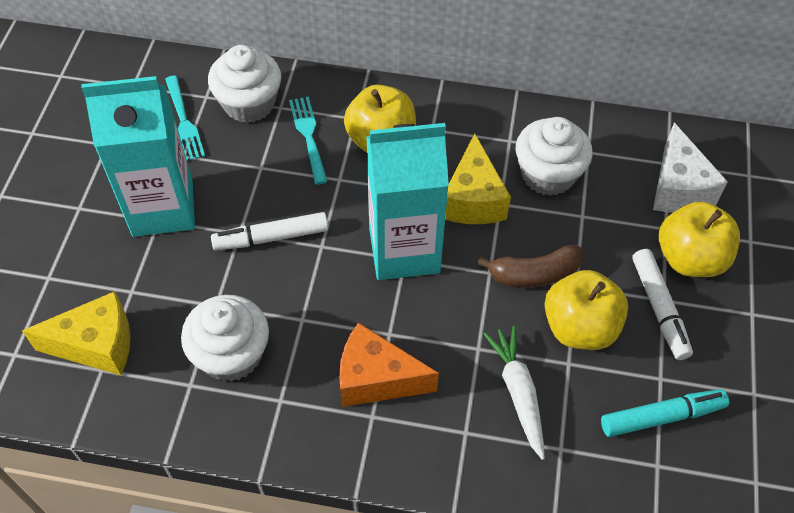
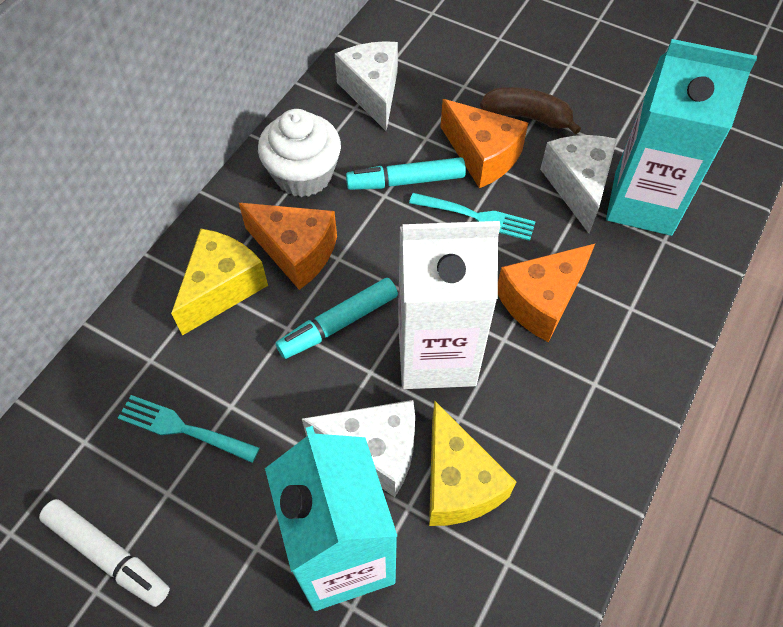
orange cheese: [339,322,439,407] = 1 -> [239,203,337,290] [440,99,528,188] [498,244,595,342] = 3
turquoise marker: [601,389,729,437] = 1 -> [276,278,398,359] [346,157,466,190] = 2
white carrot: [483,326,545,460] = 1 -> none = 0
white carton: none = 0 -> [398,221,500,389] = 1
white cheese: [653,123,728,213] = 1 -> [302,400,415,497] [335,41,398,131] [540,135,617,233] = 3
white cupcake: [181,295,269,382] [208,45,281,123] [516,117,593,196] = 3 -> [258,109,341,197] = 1
white marker: [211,212,328,251] [632,249,693,360] = 2 -> [39,499,170,607] = 1
yellow apple: [344,85,416,153] [544,270,628,350] [659,201,740,277] = 3 -> none = 0

